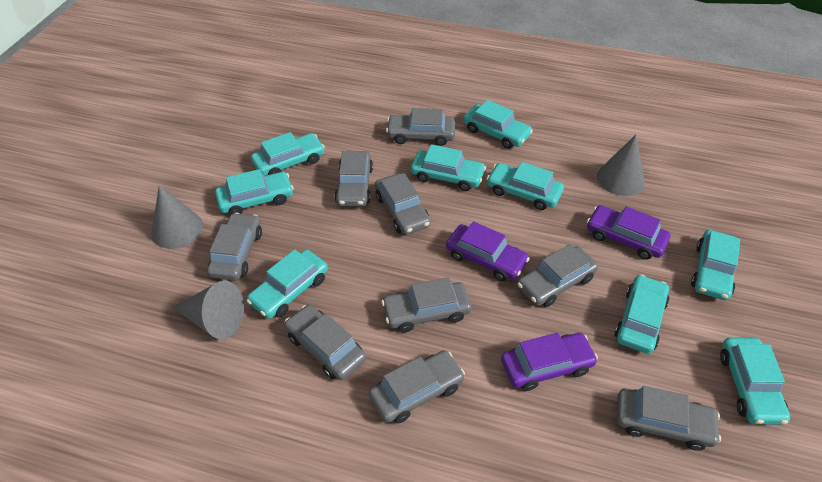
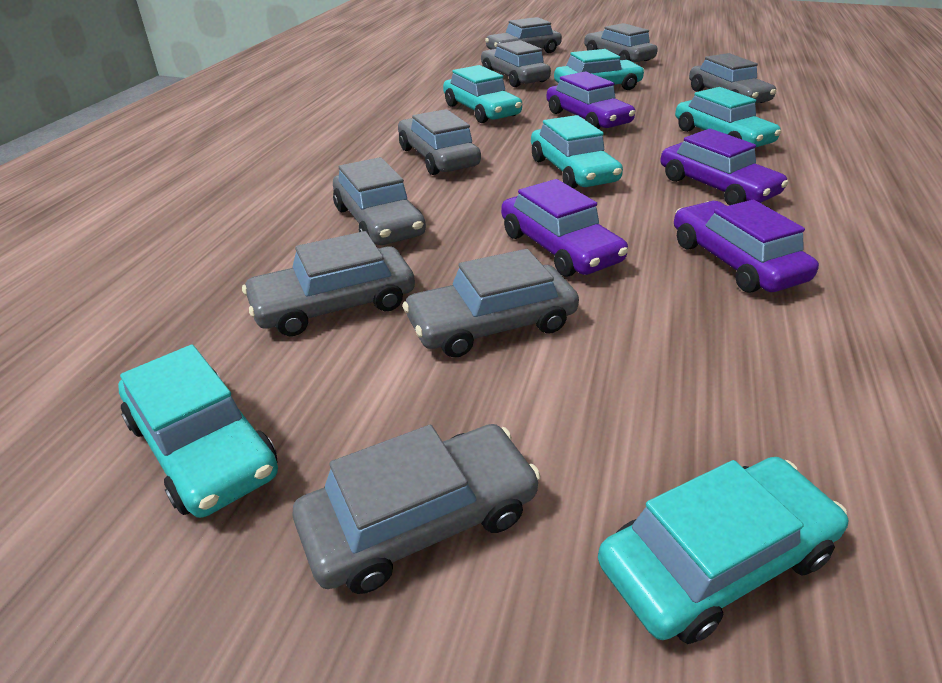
grey cone: [151,185,203,249] [172,281,244,339] [597,135,645,196] = 3 -> none = 0
purple car: [446,221,530,281] [501,333,598,391] [587,205,671,260] = 3 -> [501,179,628,277] [546,71,635,129] [661,129,788,205] [674,200,819,293] = 4
turquoise car: [215,169,294,215] [247,249,328,319] [251,132,325,176] [411,144,486,191] [463,100,533,149] [486,162,564,210] [615,275,669,354] [691,230,740,300] [720,337,790,425] = 9 -> [118,345,278,518] [443,65,522,123] [531,115,623,189] [554,49,645,90] [598,457,849,644] [675,87,781,148] = 6

